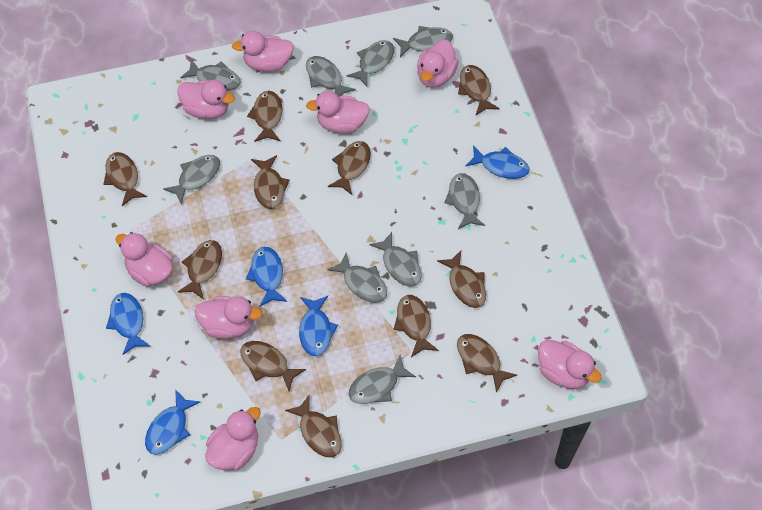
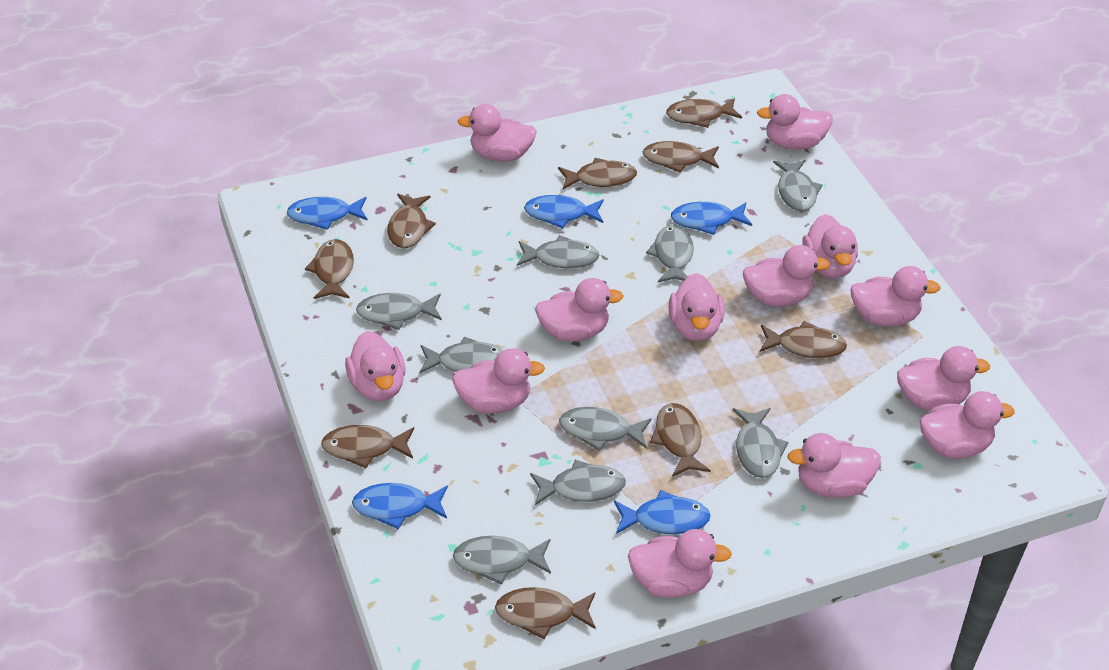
brown fish: [103,152,147,206] [178,240,222,300] [240,341,306,391] [247,91,283,142] [251,155,290,209] [285,395,342,457] [328,141,371,195] [393,295,439,357] [437,251,486,308] [457,334,517,393] [458,65,500,115] = 11 -> [305,239,354,299] [321,425,414,468] [387,194,436,248] [495,587,596,639] [558,158,637,189] [643,141,719,173] [650,403,711,477] [666,98,742,128] [760,321,847,358] = 9
pink duck: [115,232,173,287] [177,80,235,119] [195,296,262,339] [206,407,261,470] [232,31,294,72] [306,91,370,134] [417,40,459,88] [538,340,602,389] = 8 -> [345,331,405,401] [452,348,545,413] [458,104,537,162] [535,278,624,341] [628,529,732,598] [669,273,725,341] [743,245,830,307] [757,94,833,150] [788,433,881,498] [802,214,858,279] [850,266,941,327] [897,346,990,411] [920,391,1015,459] = 13

